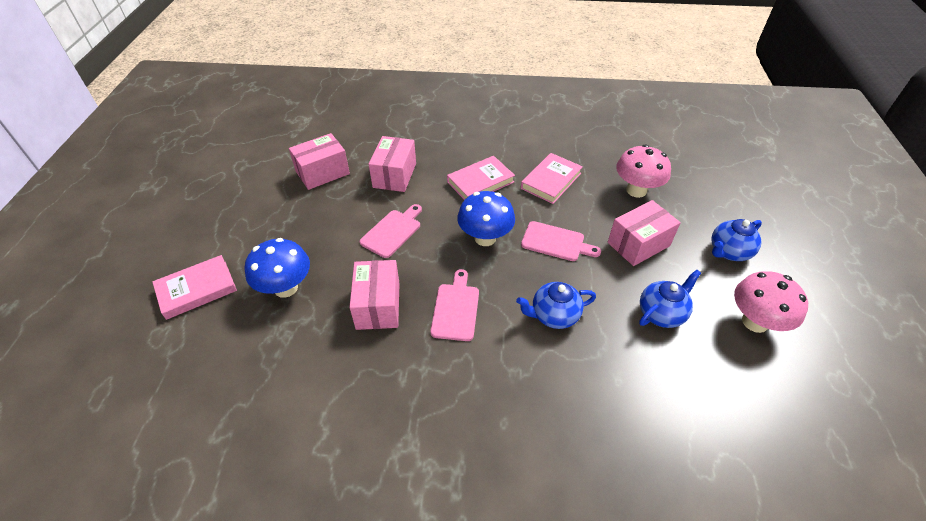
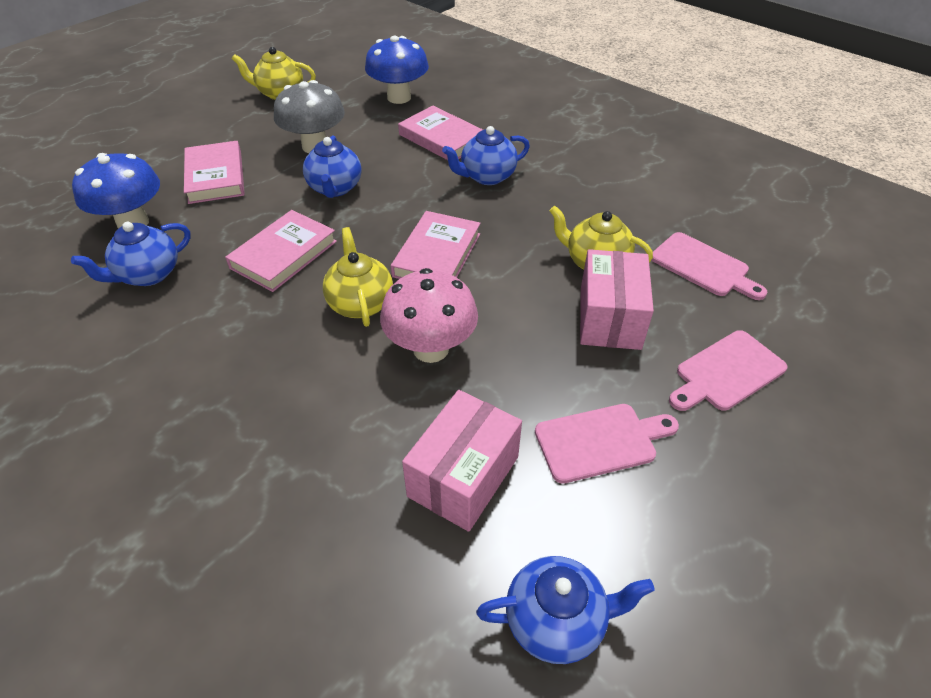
blue teapot: [516,282,596,329] [639,270,701,328] [711,219,762,261] = 3 -> [71,222,191,286] [303,136,362,198] [442,126,530,185] [476,556,654,664] = 4
grey mushroom: none = 0 -> [274,80,345,153] = 1
pink book: [152,255,237,320] [447,156,515,200] [521,153,583,204] = 3 -> [184,141,245,204] [225,210,337,292] [391,211,480,279] [398,105,483,160] = 4
pink box: [289,133,350,190] [349,260,400,330] [369,136,416,192] [608,200,681,266] = 4 -> [402,390,522,532] [580,249,654,350] = 2
pink mushroom: [616,145,671,198] [734,271,808,333] = 2 -> [380,268,478,363] = 1
yellow teapot: none = 0 -> [232,47,316,100] [323,227,393,327] [549,206,653,270] = 3

